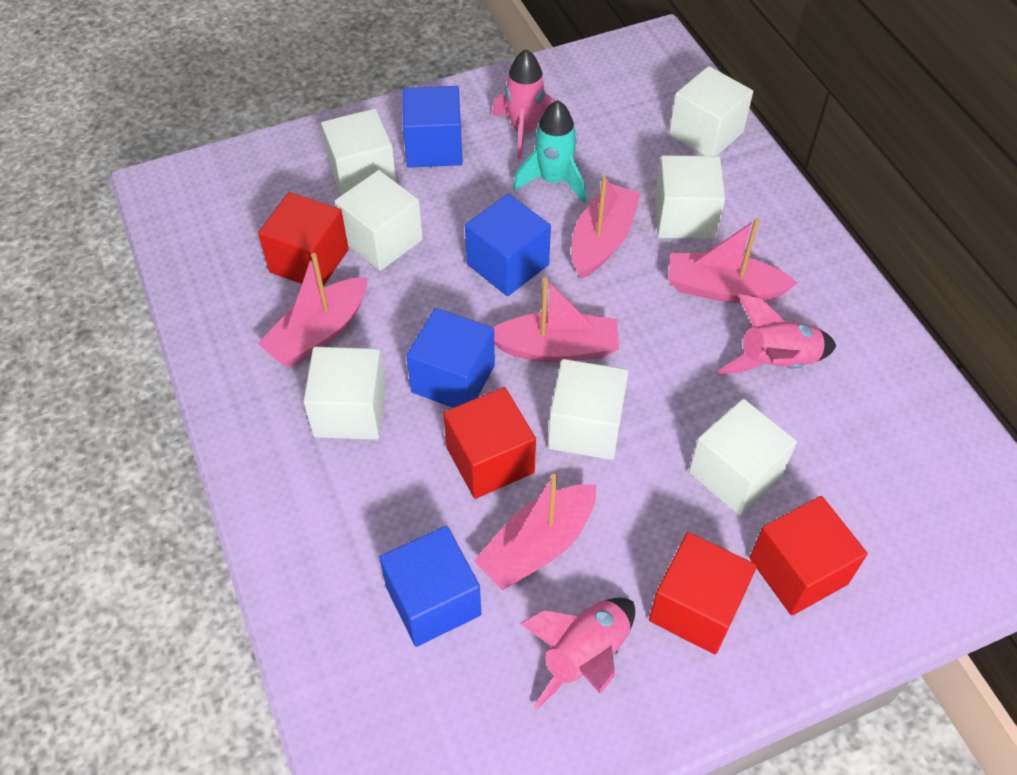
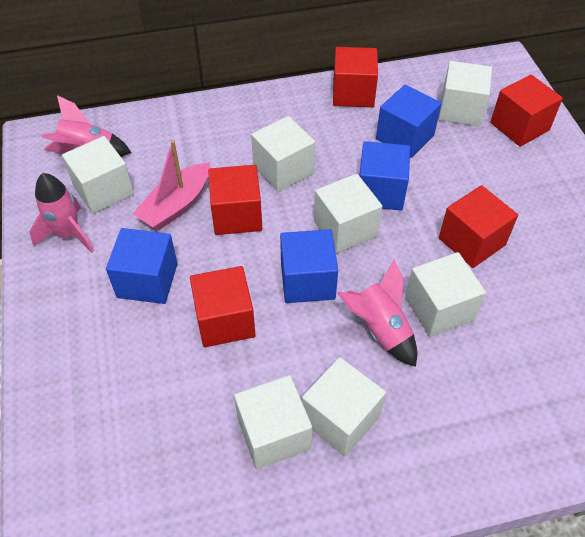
pink boat: [257,253,368,367] [474,474,596,591] [493,277,619,362] [571,176,641,279] [668,218,797,303] = 5 -> [133,140,210,231] = 1
red cube: [258,192,349,290] [443,387,536,499] [649,532,757,654] [749,496,867,616] = 4 -> [190,266,255,347] [208,165,262,235] [333,47,378,107] [439,185,518,268] [490,75,563,147] = 5
turquoise rocket: [513,100,586,203] = 1 -> none = 0

